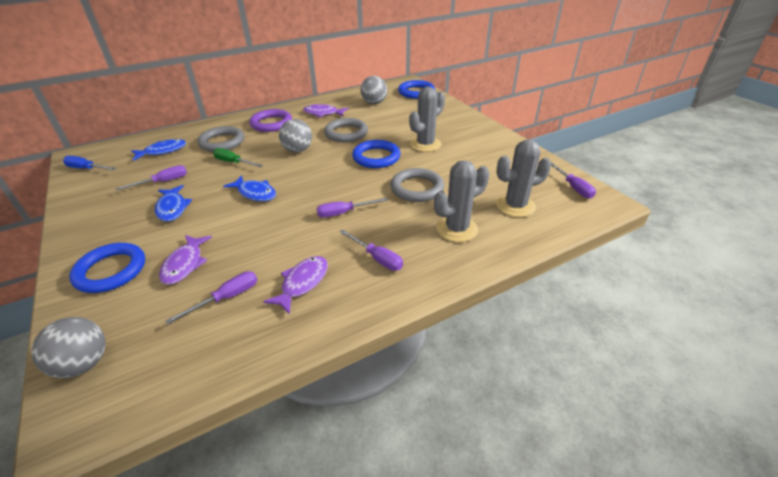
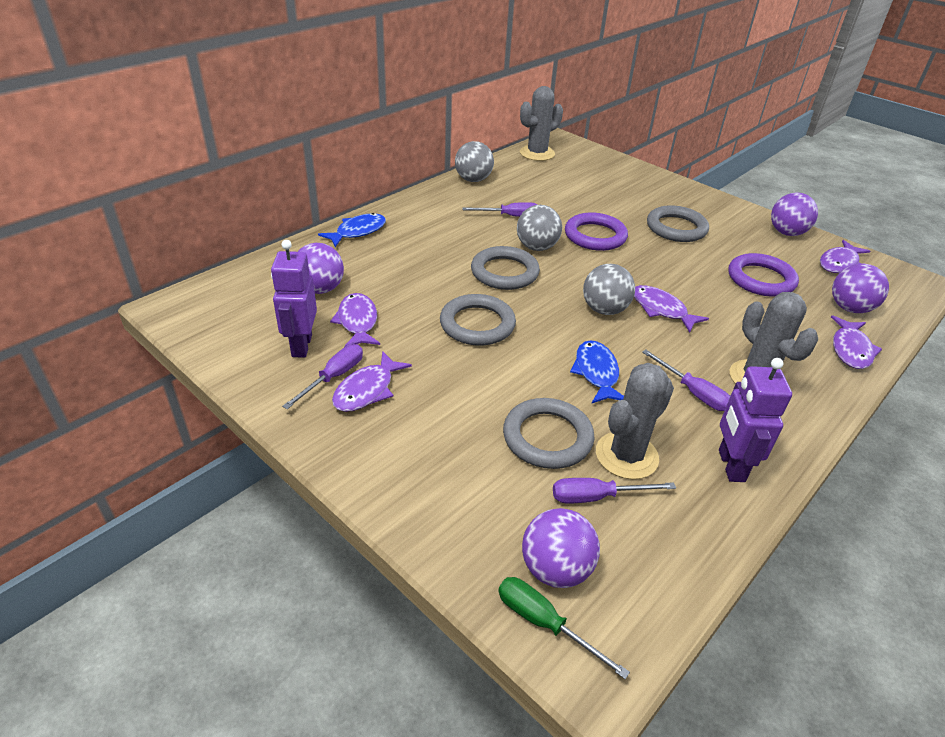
blue fish: [131,139,186,161] [155,185,192,222] [223,175,276,201] = 3 -> [318,213,386,247] [570,340,624,403] = 2
blue ring: [69,243,145,293] [352,140,400,168] [398,80,435,99] = 3 -> none = 0
blue screwdriver: [63,156,117,170] = 1 -> none = 0
grey ring: [197,126,244,152] [324,118,368,142] [391,168,444,202] = 3 -> [440,294,516,346] [471,246,540,290] [503,398,595,469] [647,205,709,242] = 4
purple ball: none = 0 -> [298,243,344,294] [522,508,600,588] [771,192,818,236] [832,264,889,313] = 4
purple fish: [159,235,212,285] [263,256,328,315] [303,104,348,117] = 3 -> [330,293,380,347] [332,351,412,412] [634,285,709,332] [820,240,870,273] [831,315,882,369] = 5
purple ring: [250,109,292,132] = 1 -> [565,213,628,251] [728,253,799,297] = 2
purple robot: none = 0 -> [271,240,317,358] [719,358,792,482] = 2
purple screwdriver: [116,165,187,191] [166,271,257,324] [316,198,388,218] [340,230,403,271] [550,161,596,198] = 5 -> [282,344,363,409] [462,202,537,217] [553,478,676,503] [642,350,730,411] = 4

